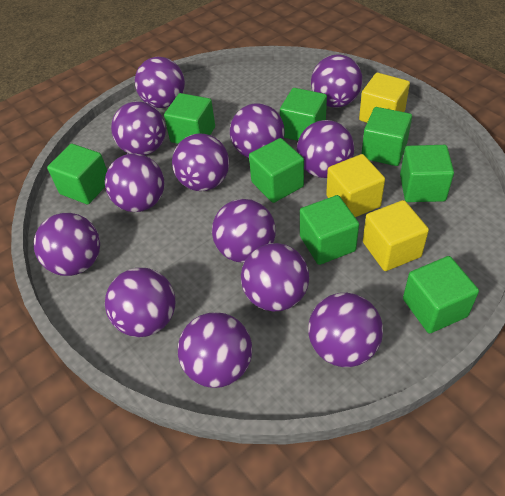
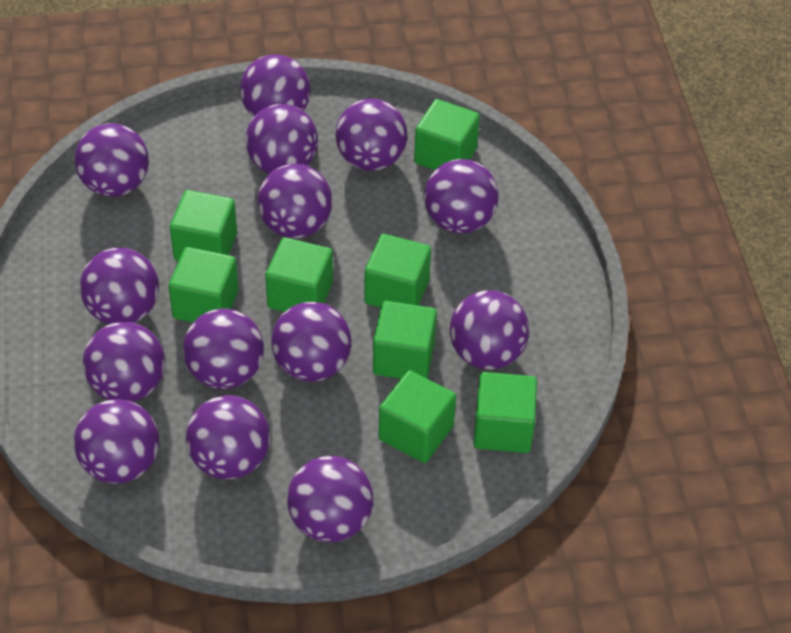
purple ball: [34,213,100,276] [105,153,164,212] [105,268,175,337] [111,101,166,156] [135,57,185,108] [172,133,229,191] [178,312,252,388] [212,199,276,263] [230,103,285,158] [241,243,309,311] [297,120,354,178] [308,293,383,367] [311,54,362,108] = 13 -> [74,399,159,484] [75,123,149,197] [80,248,159,324] [83,322,165,402] [183,309,264,389] [186,395,270,479] [240,54,311,117] [246,104,318,174] [258,164,332,238] [271,302,351,382] [287,456,373,543] [335,99,407,171] [424,159,499,233] [450,290,529,370] = 14
yellow cube: [326,154,385,217] [359,73,410,123] [363,200,429,271] = 3 -> none = 0

